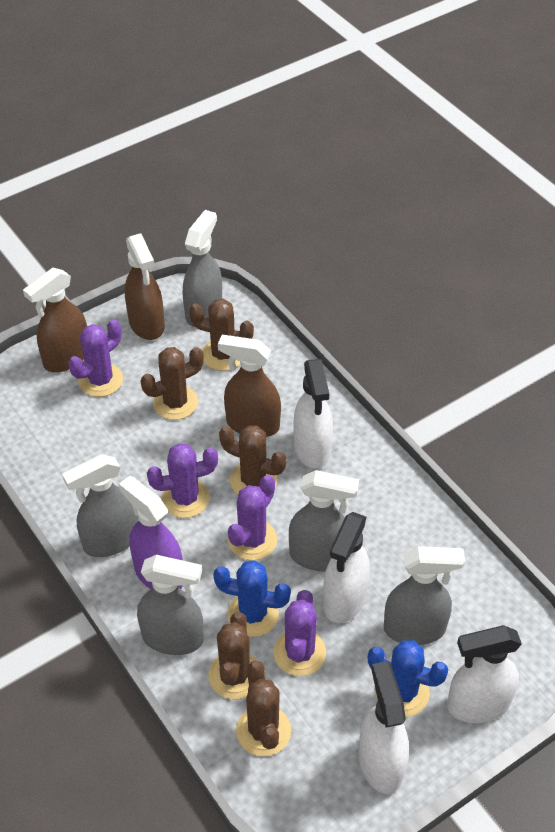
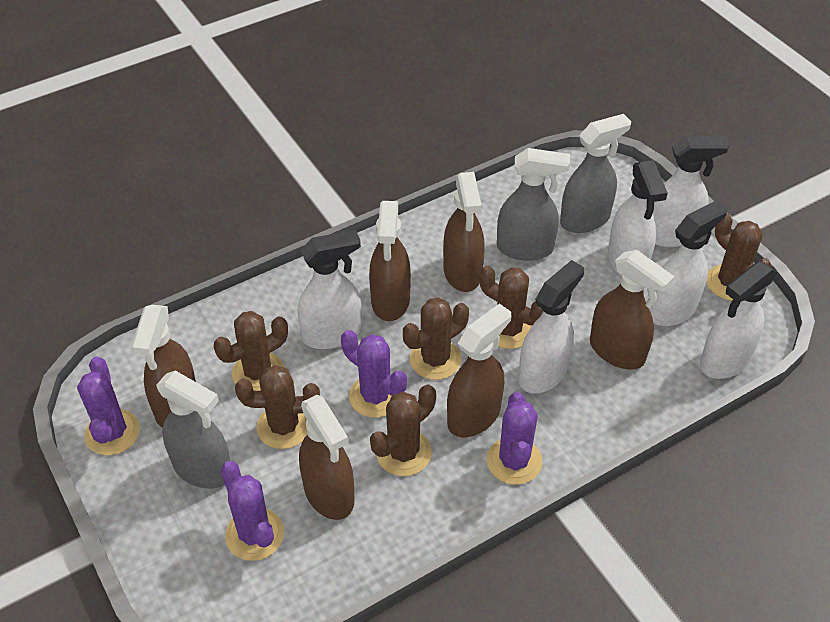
blue cactus: [213,561,291,637] [367,640,448,717] = 2 -> none = 0
brown cactus: [141,347,204,420] [189,299,254,371] [208,612,257,699] [219,425,287,494] [236,661,291,756] = 5 -> [214,311,288,391] [235,365,320,449] [370,384,436,476] [403,297,469,380] [479,265,543,349] [706,214,772,301] = 6
brown spray bottle: [23,268,87,372] [125,233,165,340] [218,335,281,437] = 3 -> [131,305,196,428] [299,395,355,520] [369,201,411,321] [443,172,485,292] [447,303,511,437] [590,250,675,370] = 6
grey spray bottle: [62,454,139,557] [137,555,204,655] [183,210,222,327] [289,470,359,571] [384,546,465,645] = 5 -> [156,370,230,489] [497,148,570,261] [560,114,631,233] = 3
purple spray bottle: [119,476,183,589] = 1 -> none = 0
white spray bottle: [293,359,333,469] [323,512,370,623] [359,661,409,794] [447,625,522,723] = 4 -> [298,230,362,349] [518,260,584,394] [608,160,668,275] [649,200,727,326] [653,136,729,247] [700,261,777,379] = 6

